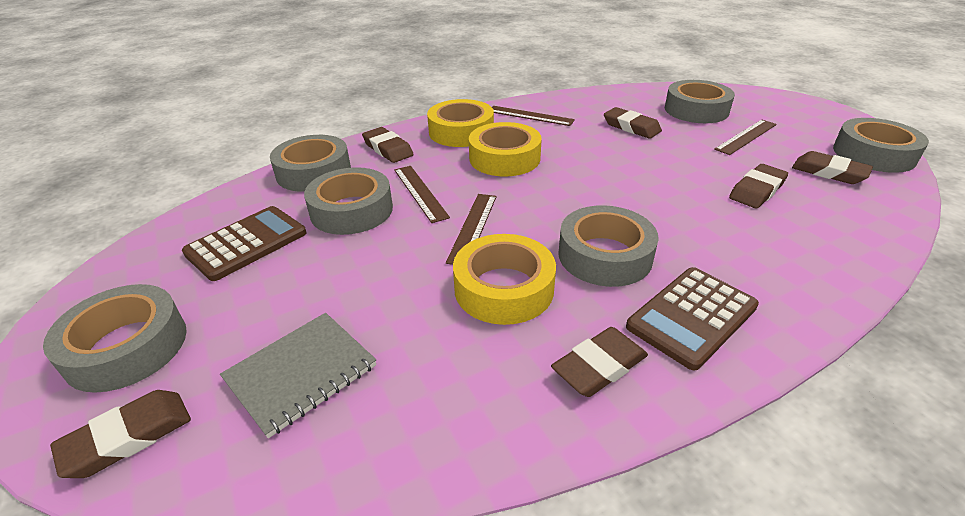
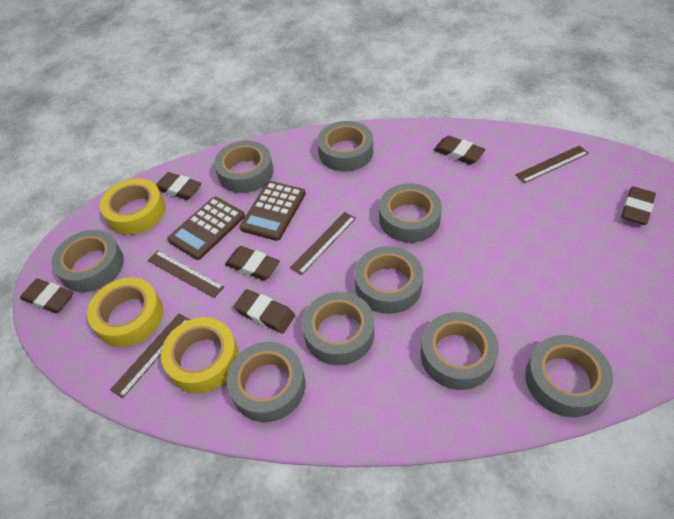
grey notebook: [220,313,376,438] = 1 -> none = 0
grey tape: [43,284,187,393] [270,135,351,192] [304,167,393,235] [558,205,659,287] [665,80,735,123] [833,118,929,173] = 6 -> [52,230,124,292] [214,140,273,193] [227,342,305,422] [302,292,374,365] [317,121,373,172] [355,246,423,314] [379,183,442,243] [421,312,499,390] [525,335,613,417] = 9

